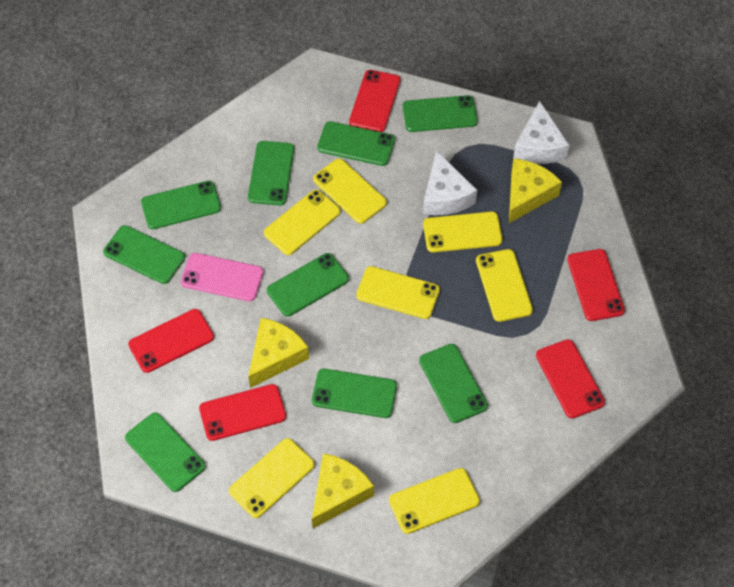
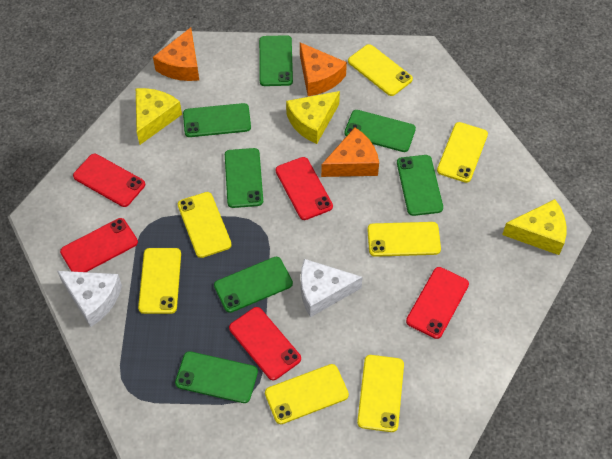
green phone: [103,225,185,284] [125,412,206,492] [141,181,221,229] [248,141,294,206] [267,253,349,317] [312,368,397,418] [317,121,395,166] [403,95,478,132] [419,344,488,423] = 9 -> [175,351,258,403] [183,103,251,137] [214,257,293,313] [225,148,263,208] [259,35,293,86] [344,110,416,152] [397,155,443,216] = 7
orange cheese: none = 0 -> [153,27,199,81] [300,42,347,96] [321,127,379,177] = 3
pink phone: [181,253,264,301] = 1 -> none = 0

